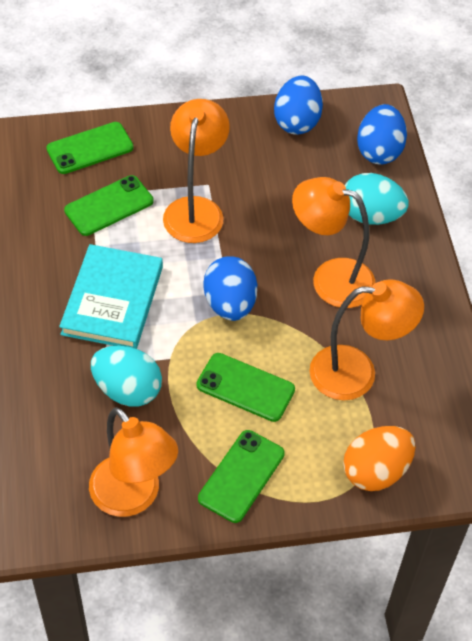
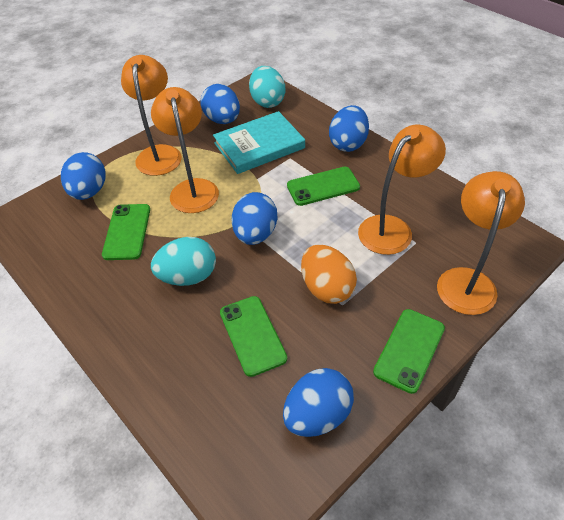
blue egg: [203,256,257,321] [274,75,323,135] [357,104,407,165] = 3 -> [61,152,106,200] [200,84,240,124] [232,192,277,245] [283,368,354,437] [329,105,369,152] = 5

